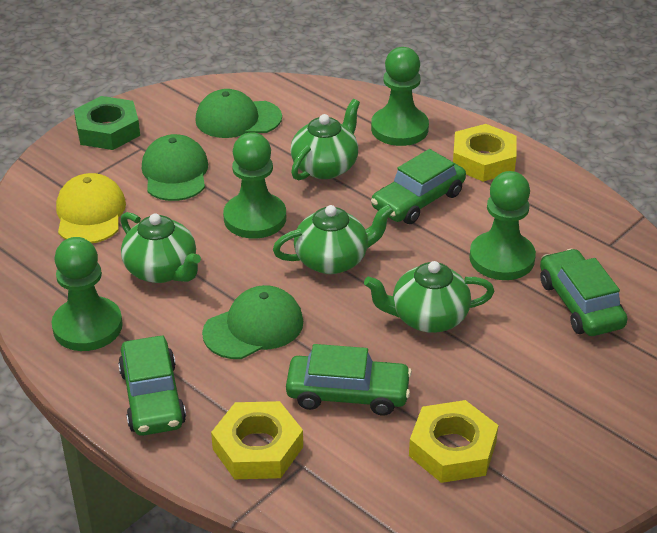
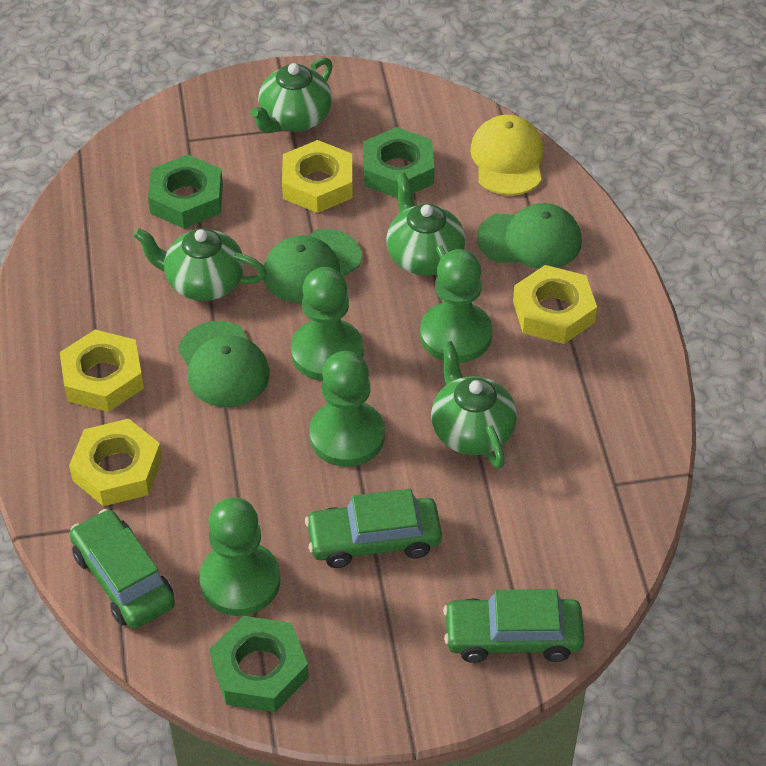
green car: [118,336,186,436] [286,344,412,416] [371,149,466,224] [540,248,627,336] = 4 -> [70,509,175,629] [305,489,442,568] [443,589,584,663] = 3
green nut: [74,96,140,150] = 1 -> [148,155,223,228] [210,616,309,712] [363,127,434,198] = 3
yellow nut: [211,401,303,479] [409,400,498,483] [453,124,516,182] = 3 -> [60,330,144,412] [69,419,162,506] [282,140,353,213] [513,265,597,344] = 4

